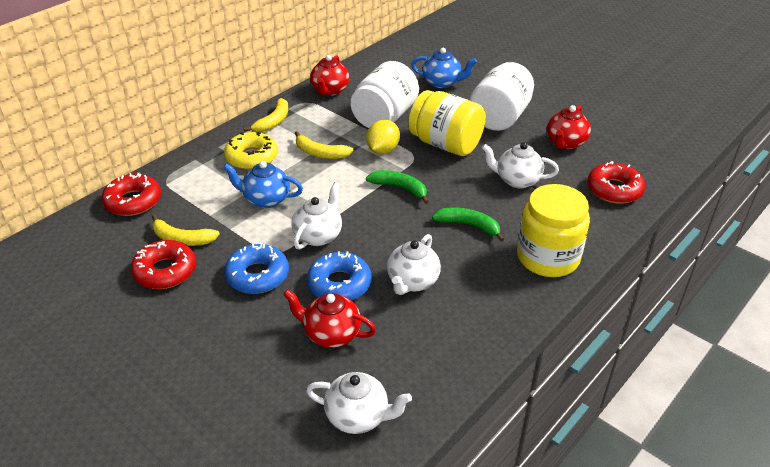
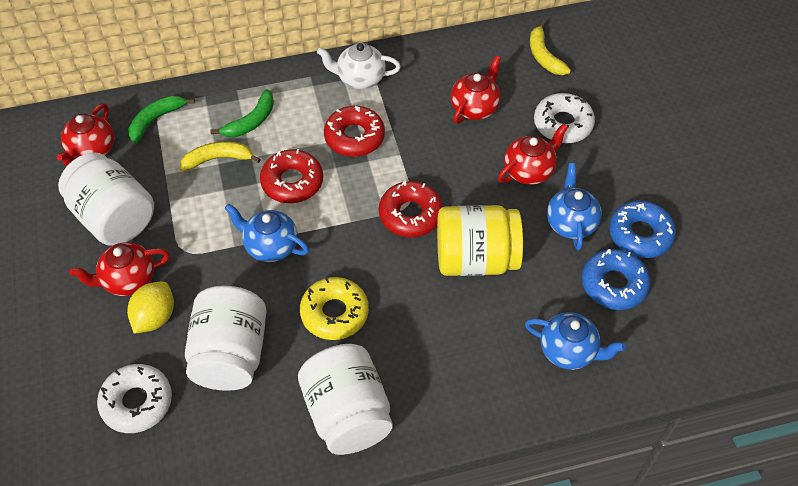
blue teapot: [223,161,303,208] [411,48,477,88] = 2 -> [224,204,309,262] [525,312,626,370] [547,163,602,250] = 3
red teapot: [283,290,376,348] [310,55,350,96] [547,105,591,150] = 3 -> [57,103,114,166] [69,242,170,296] [451,55,501,124] [498,123,568,185] = 4
white donut: none = 0 -> [97,364,172,433] [534,93,595,143] = 2
white jar: [350,61,419,128] [470,62,534,131] = 2 -> [58,152,154,246] [185,286,267,391] [298,344,393,455] = 3
white teapot: [292,182,342,250] [306,372,412,434] [387,234,441,295] [482,142,559,188] = 4 -> [317,43,401,89] = 1
yellow banana: [152,214,220,246] [244,98,288,132] [295,131,354,159] = 3 -> [180,142,261,171] [530,21,571,75] = 2
yellow jar: [409,90,486,156] [517,184,590,277] = 2 -> [437,205,523,276] = 1

